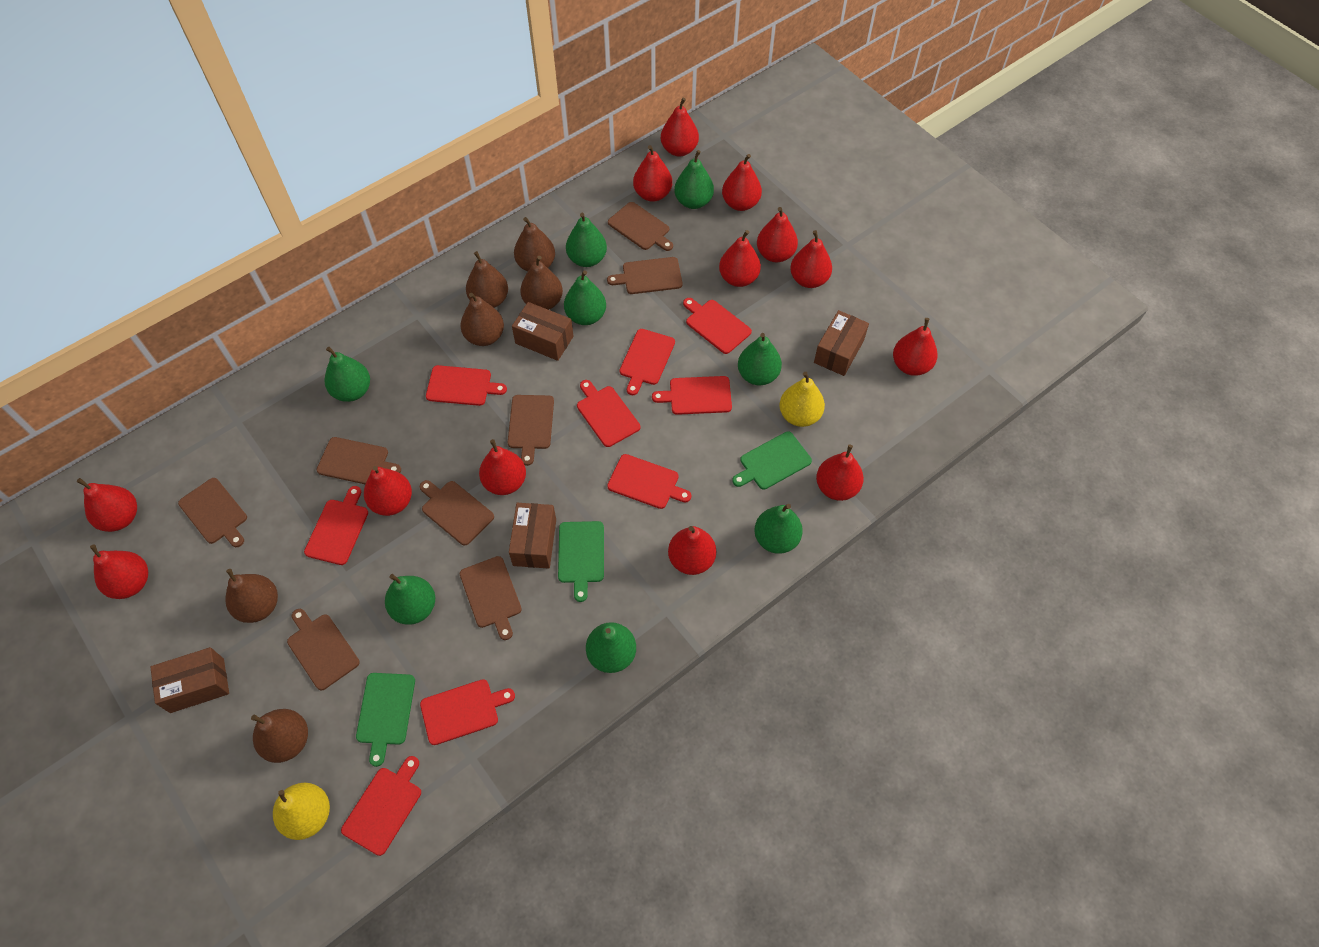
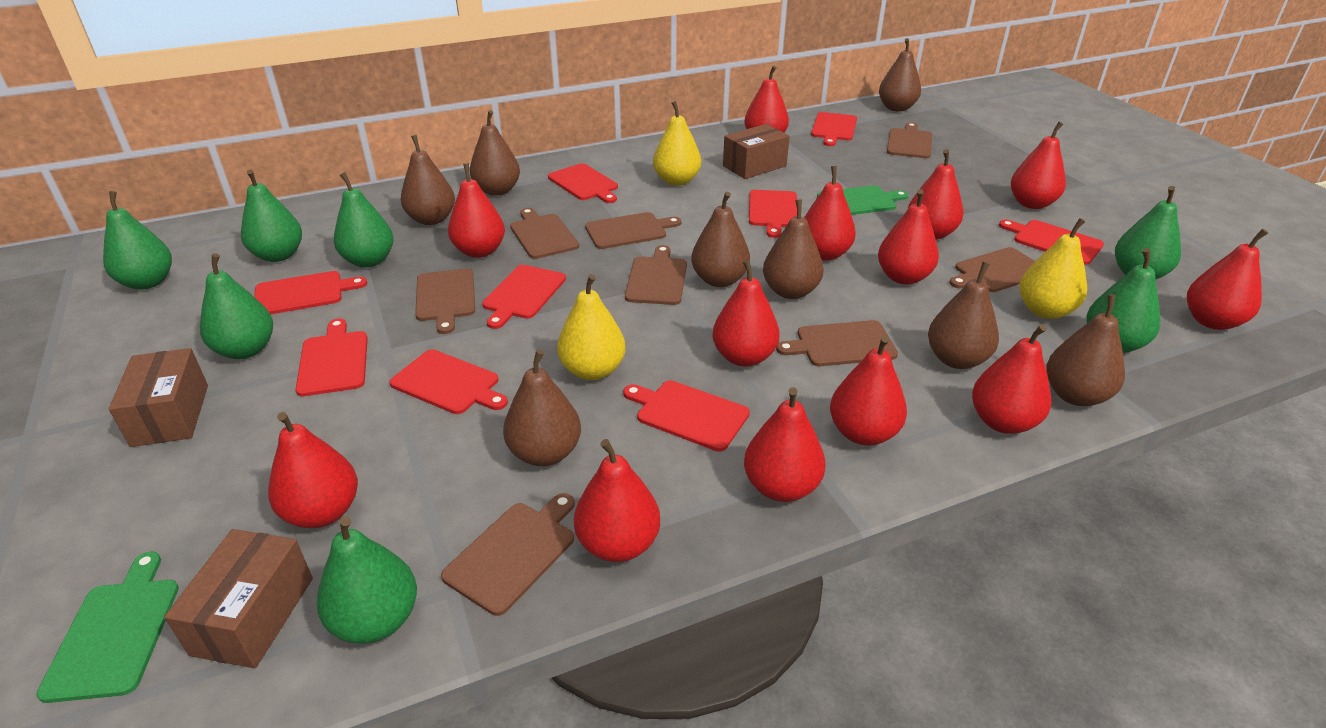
brown box: [150,647,229,713] [509,503,556,569] [512,302,574,361] [814,310,869,376] = 4 -> [109,348,208,447] [164,529,313,668] [723,124,790,179] = 3
brown pear: [225,569,278,623] [251,709,308,763] [460,293,504,346] [466,251,508,308] [514,217,555,272] [520,256,563,310] = 6 -> [401,135,455,225] [470,110,520,196] [503,350,581,466] [691,192,750,287] [763,200,823,299] [879,38,921,112] [928,262,999,369] [1047,295,1125,406] = 8
green cutting board: [356,673,415,767] [558,521,604,602] [732,432,812,490] = 3 -> [36,552,179,703] [817,185,909,215] = 2
green pear: [325,347,370,402] [385,574,435,625] [564,270,606,325] [566,213,607,267] [586,622,636,673] [674,150,714,209] [738,333,782,386] [754,504,803,554] = 8 -> [103,191,172,290] [200,253,273,359] [241,170,302,262] [317,517,417,644] [334,172,394,268] [1086,248,1160,353] [1115,186,1181,280] = 7
yellow pear: [273,783,330,840] [779,372,825,427] = 2 -> [557,274,626,380] [653,101,701,186] [1019,218,1087,319] = 3

